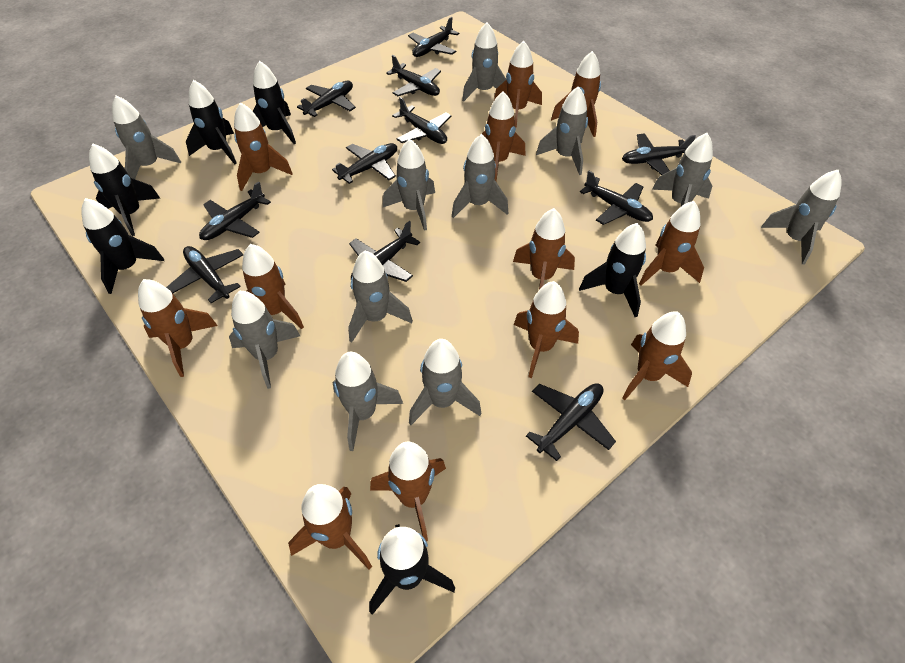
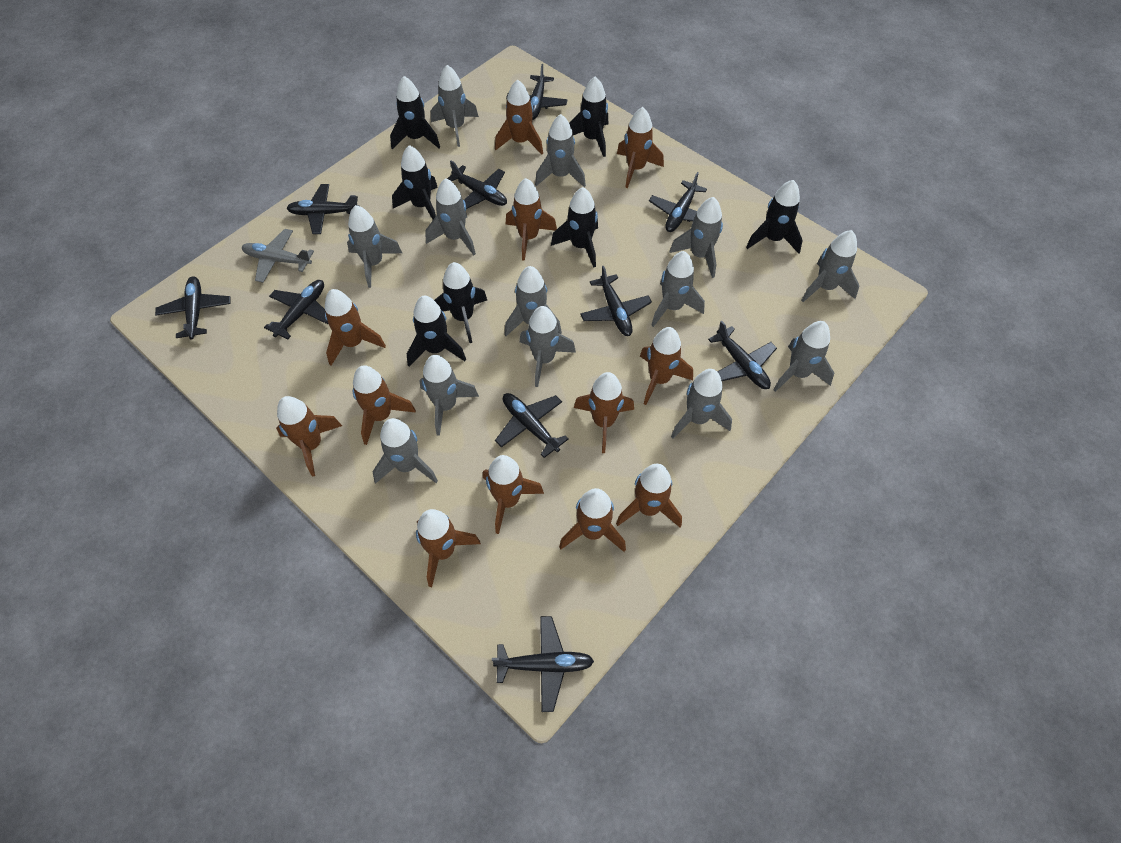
black plane: [166,246,243,303] [199,182,271,240] [297,81,356,117] [332,143,397,184] [349,221,420,282] [386,55,441,96] [392,97,452,144] [408,17,459,57] [526,383,616,461] [580,171,653,225] [622,133,696,175] = 11 -> [155,276,230,340] [264,280,328,339] [286,184,359,234] [447,161,507,209] [492,616,594,712] [495,393,568,458] [506,64,567,120] [580,266,652,336] [649,172,707,232] [708,321,777,389] = 10
black rocket: [81,198,164,294] [89,144,160,236] [186,80,237,165] [253,61,296,144] [369,524,455,615] [579,223,646,317] = 6 -> [390,76,440,150] [392,145,438,219] [407,296,466,367] [434,262,487,343] [551,187,598,268] [569,77,608,157] [746,180,803,254] = 7
grey plane: none = 0 -> [242,229,314,283] = 1
grey rocket: [112,96,181,179] [229,291,300,389] [333,352,403,451] [348,251,413,343] [383,139,435,231] [409,339,482,425] [452,134,508,218] [462,22,506,102] [536,86,588,175] [652,133,713,207] [761,170,842,265] = 11 -> [347,205,402,288] [373,418,438,484] [419,355,479,436] [425,178,476,255] [431,65,479,147] [504,266,562,336] [520,306,576,387] [535,114,586,187] [651,251,705,327] [669,197,723,278] [671,369,732,439] [773,321,834,392] [801,230,859,302] = 13

